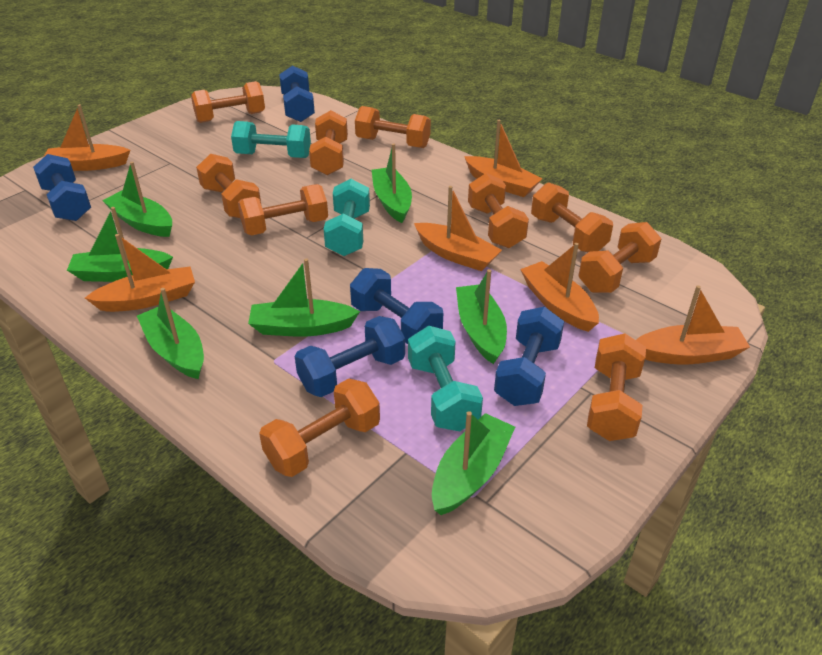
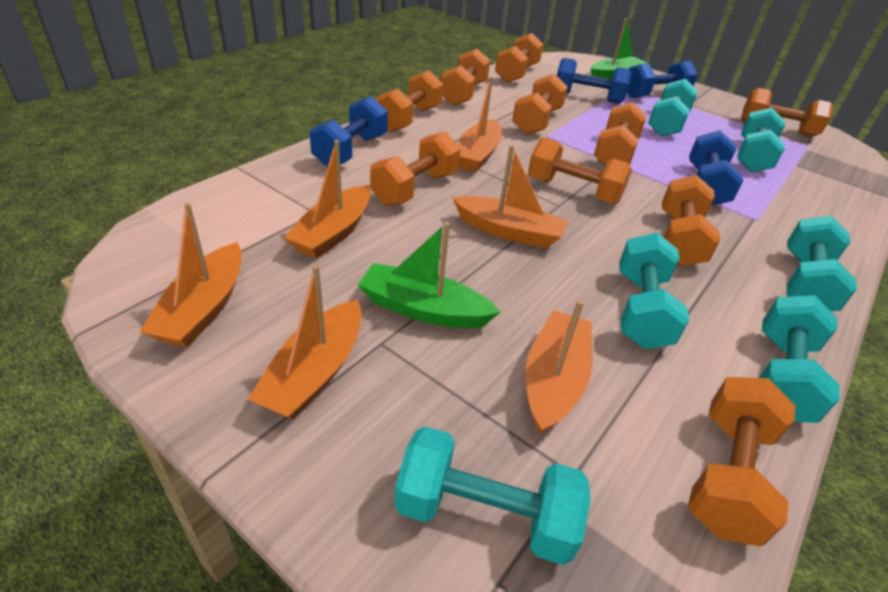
blue dumbbell: [33,154,91,221] [279,65,315,122] [295,316,405,397] [350,268,443,344] [494,307,564,406] = 5 -> [309,96,388,167] [557,58,632,104] [627,61,698,98] [689,130,743,206] = 4
green boat: [67,207,173,282] [102,161,172,237] [137,288,204,379] [248,258,360,337] [372,143,412,223] [432,411,515,515] [456,269,507,364] = 7 -> [358,222,500,328] [591,18,647,79] = 2
turquoise dumbbell: [231,121,311,158] [324,179,370,256] [408,326,483,431] = 3 -> [395,427,591,565] [619,233,689,349] [648,79,698,137] [737,108,785,172] [759,295,840,423] [787,216,857,311] = 6

